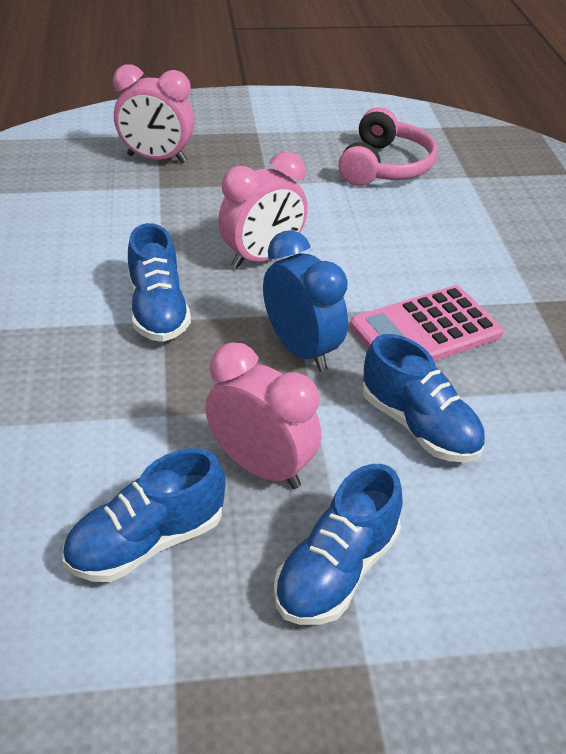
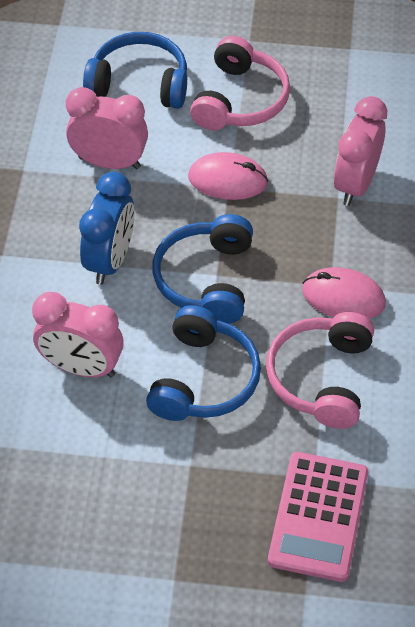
blue headphones: none = 0 -> [83,32,187,109] [146,305,261,421] [153,214,253,324] = 3
blue shoe: [62,448,226,582] [128,223,191,342] [274,464,403,625] [362,334,485,463] = 4 -> none = 0
pink headphones: [338,107,437,186] = 1 -> [190,36,290,130] [266,312,374,429] = 2
pink mouse: none = 0 -> [188,152,268,200] [302,267,386,319] = 2

